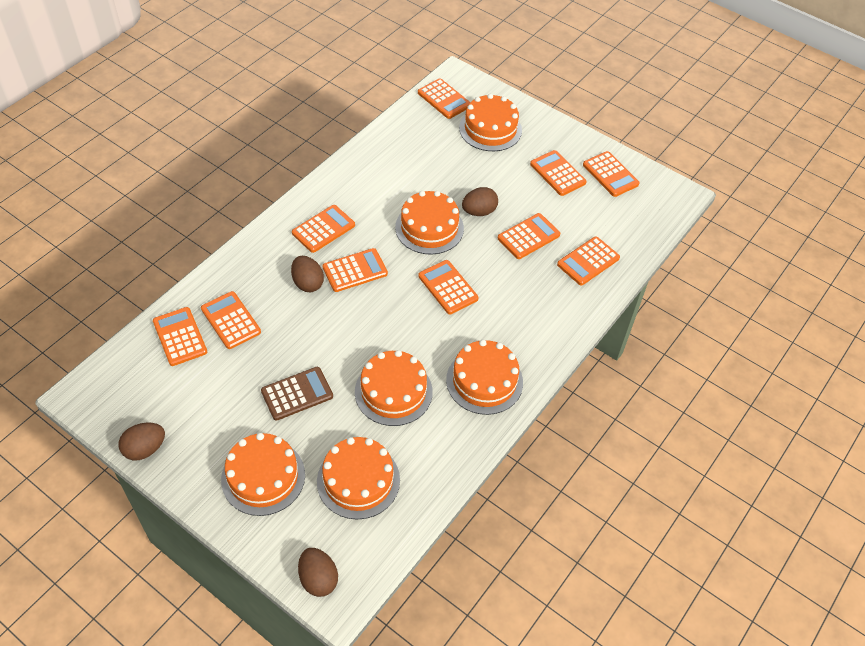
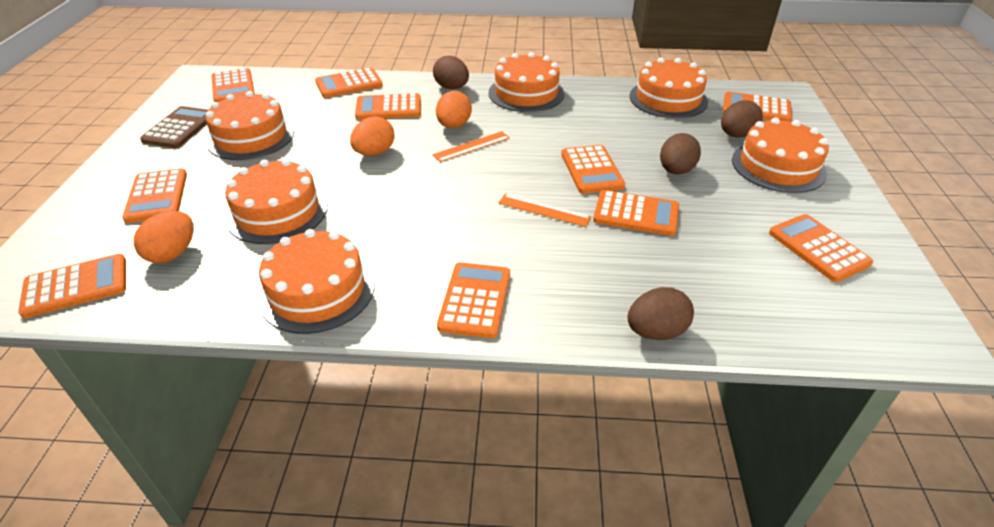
orange egg: none = 0 -> [134,211,194,263] [350,116,394,156] [436,91,472,128] = 3
orange ruler: none = 0 -> [432,131,510,162] [499,194,591,227] = 2

